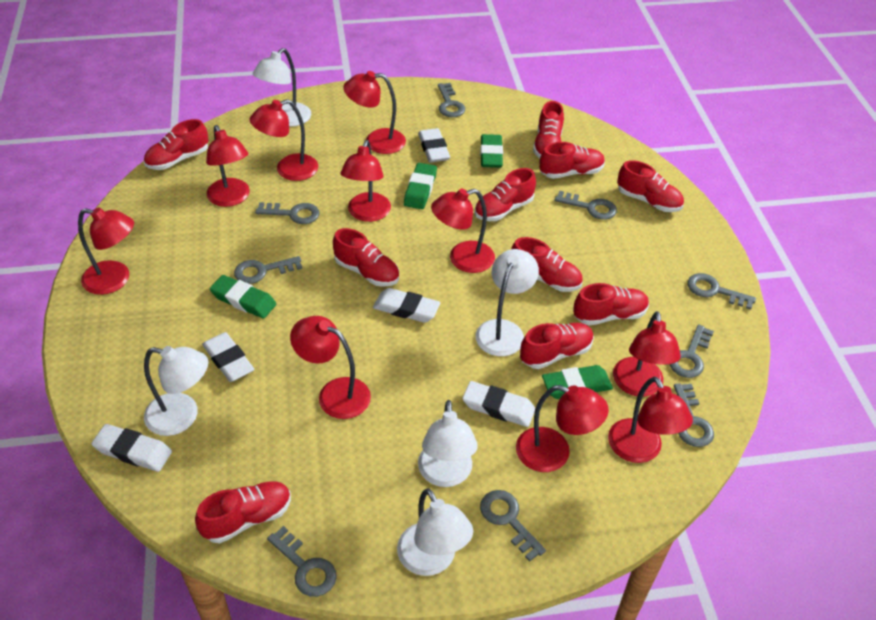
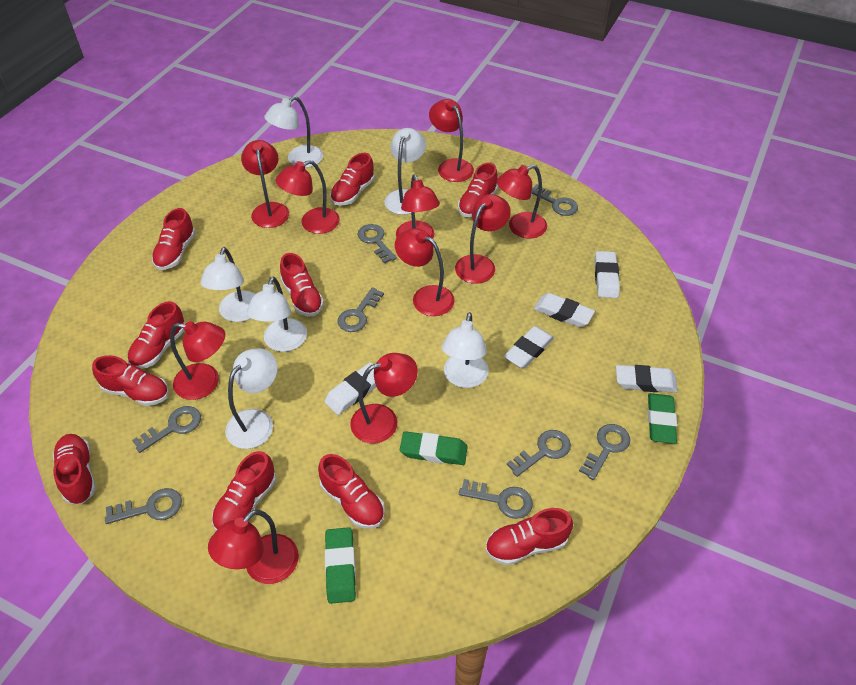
green eraser: [210,275,276,319] [404,163,437,209] [480,134,503,168] [542,365,613,399] = 4 -> [325,527,356,604] [400,431,468,465] [648,393,677,444] = 3
grey key: [234,256,302,284] [255,202,320,224] [267,526,337,597] [438,83,465,117] [480,490,546,562] [555,191,617,220] [670,325,714,378] [674,383,714,447] [688,273,756,310] = 9 -> [105,488,182,524] [132,406,201,453] [337,287,384,332] [358,224,397,264] [459,479,533,519] [507,430,571,477] [532,184,578,216] [579,424,630,480] = 8
white lamp: [144,346,208,436] [253,48,311,127] [397,488,473,576] [418,400,478,487] [476,249,539,356] = 5 -> [201,247,255,322] [225,348,278,449] [247,276,307,352] [264,96,323,168] [384,128,426,215] [442,312,489,388] = 6

